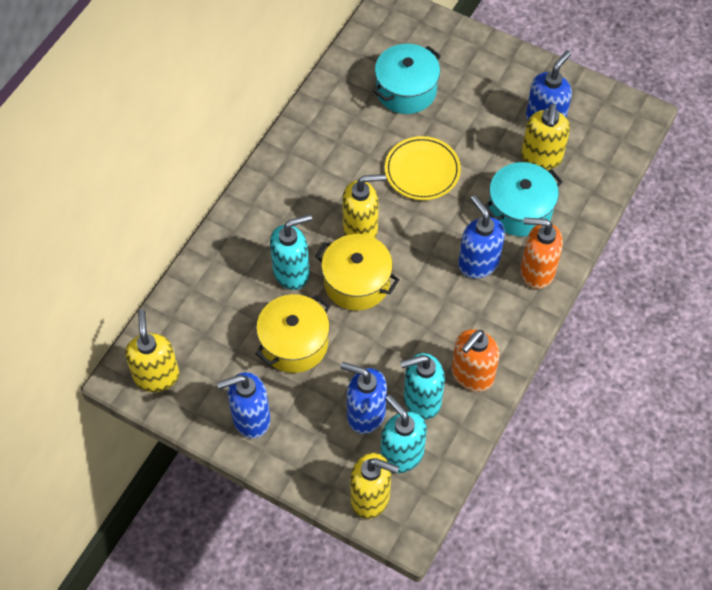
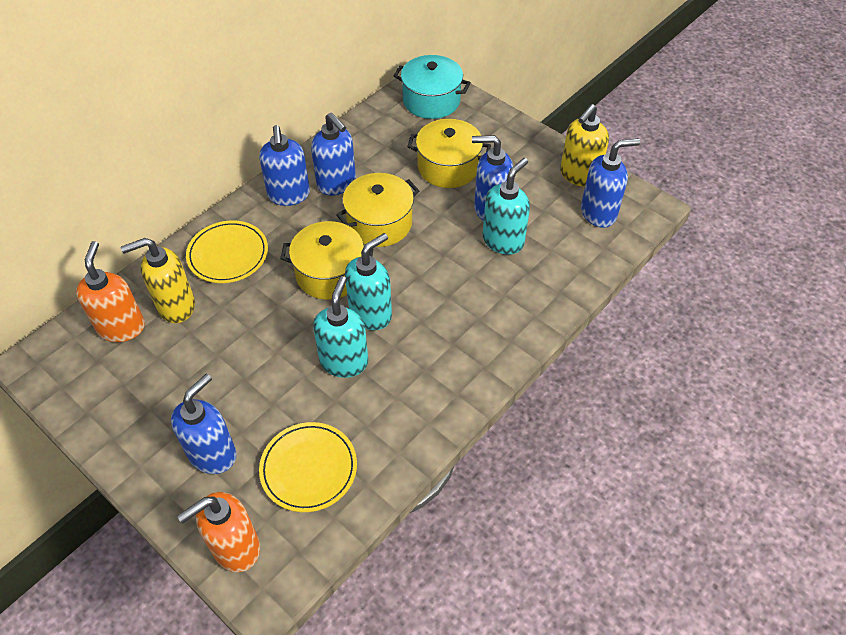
blue soap dispenser: [217,372,270,438] [341,362,387,434] [458,195,505,278] [526,50,572,121] = 4 -> [171,374,236,474] [259,125,310,206] [311,113,356,195] [472,135,513,221] [581,138,640,228] = 5
turquoise pot: [373,44,441,114] [485,162,563,237] = 2 -> [394,55,471,119] = 1
yellow plate: [385,136,461,200] = 1 -> [186,220,268,283] [259,422,357,512] = 2
yellow pot: [255,294,330,373] [315,234,400,311] = 2 -> [280,221,374,300] [336,173,419,247] [407,119,491,188] = 3
yellow soap dispenser: [125,310,179,392] [342,174,386,238] [350,452,399,519] [521,104,570,170] = 4 -> [121,238,195,323] [560,104,609,187] = 2

